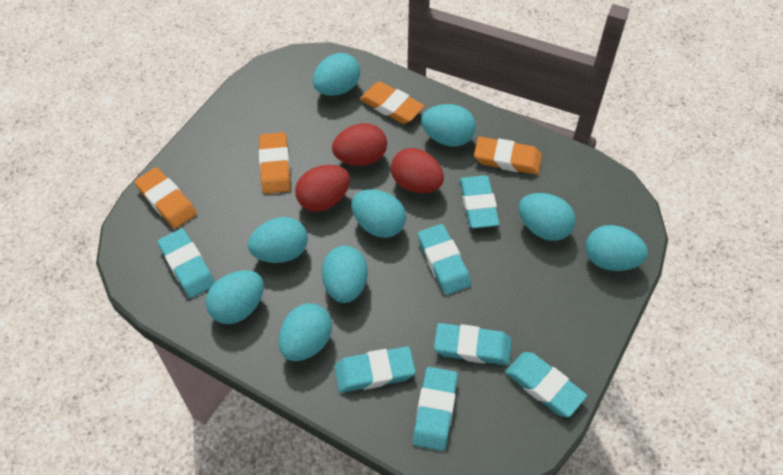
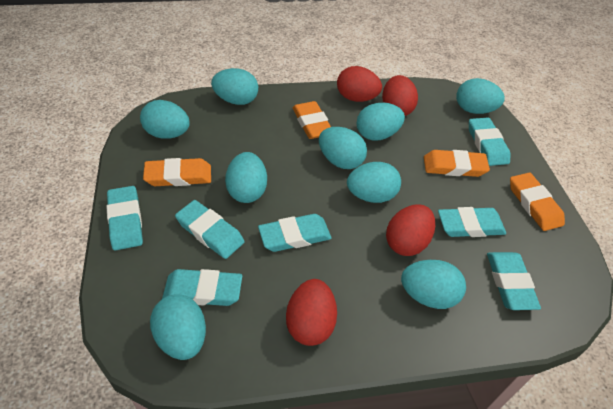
red egg: [295,165,350,212] [332,123,387,166] [391,148,444,193] = 3 -> [286,279,337,346] [337,66,382,102] [382,75,418,116] [386,204,435,256] = 4

